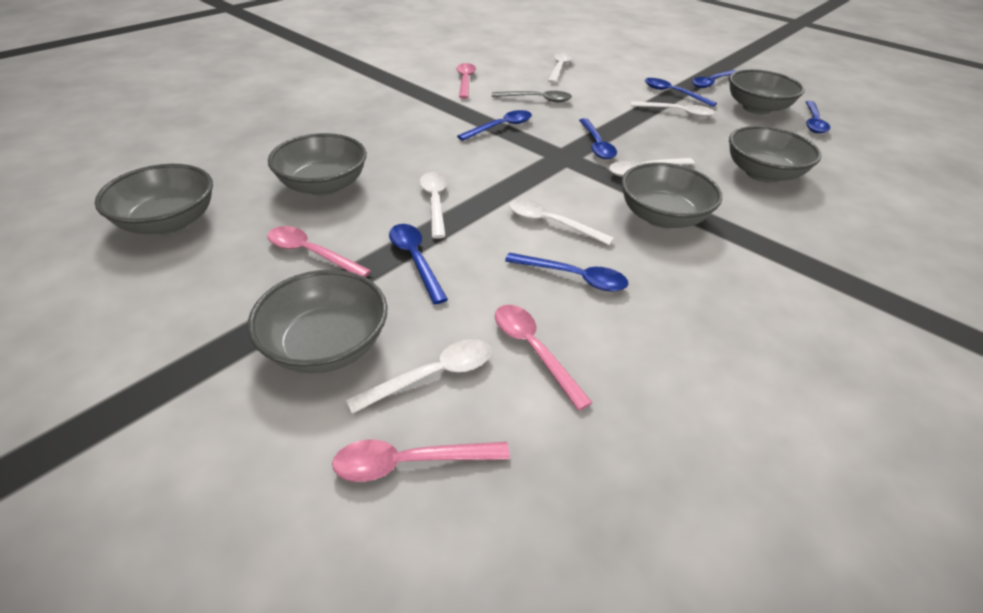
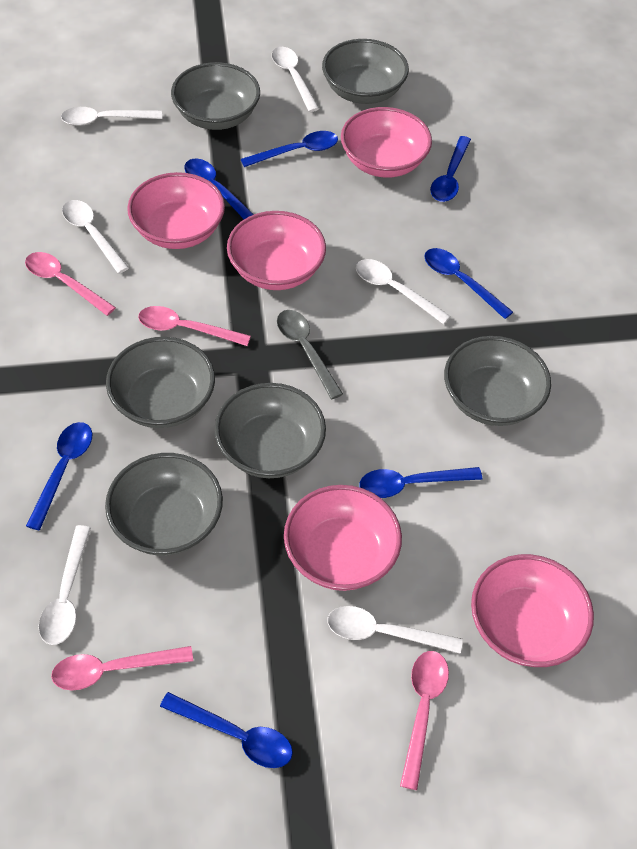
pink bowl: none = 0 -> [127,172,225,249] [227,211,326,290] [284,485,402,591] [341,107,432,178] [471,554,594,667] = 5

